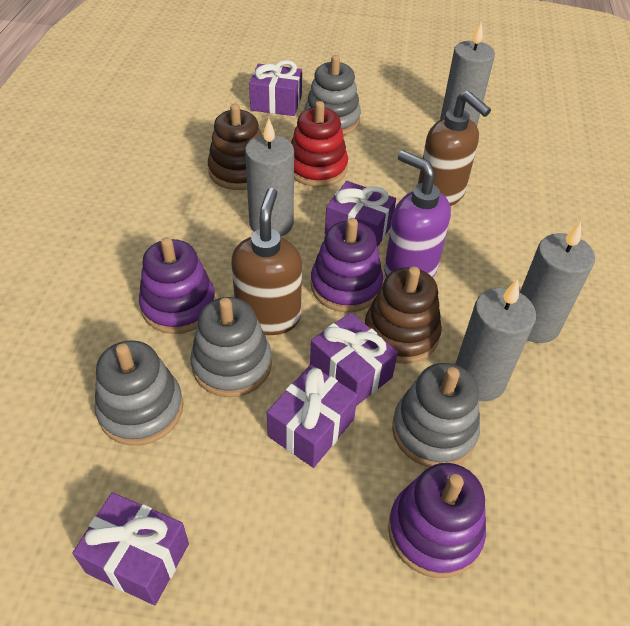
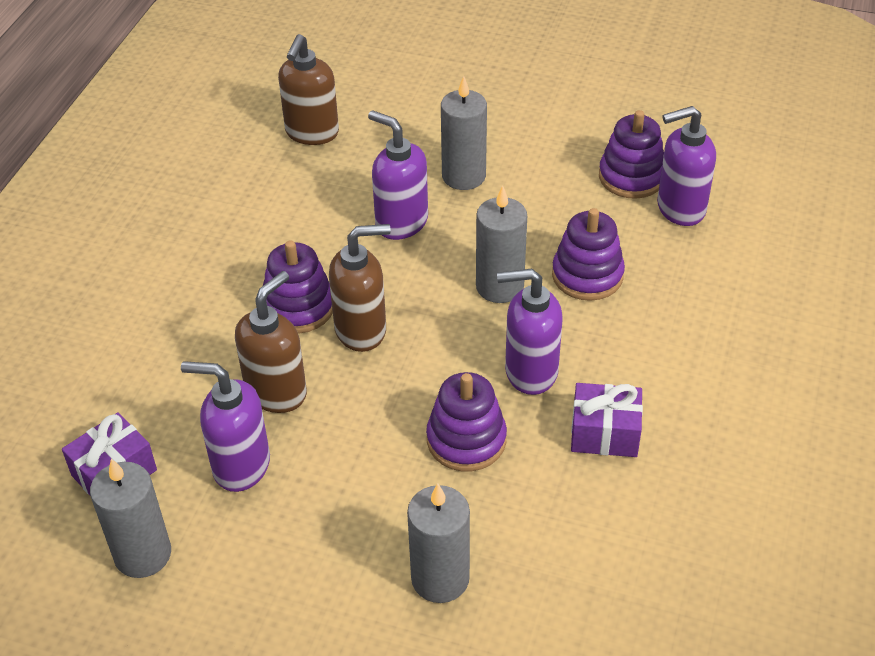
brown soap dispenser: [231,188,302,335] [418,91,491,206] = 2 -> [235,271,307,413] [278,34,339,145] [329,224,391,352] = 3
brown stacking toy: [208,103,262,190] [365,267,442,364] = 2 -> none = 0
grey stacking toy: [94,340,183,446] [190,297,272,397] [304,55,361,135] [392,363,480,467] = 4 -> none = 0
purple gift: [72,492,189,605] [249,60,302,116] [267,365,358,468] [310,313,398,406] [325,181,396,247] = 5 -> [62,412,157,495] [571,383,643,457] = 2
purple soap dispenser: [384,151,451,277] = 1 -> [181,361,270,492] [368,110,428,240] [497,269,563,395] [657,106,716,226] = 4
purple stacking toy: [139,237,216,334] [310,218,383,312] [388,463,486,578] = 3 -> [263,240,333,334] [426,372,507,471] [552,208,625,301] [599,110,664,199] = 4
red stacking toy: [291,101,348,187] = 1 -> none = 0

